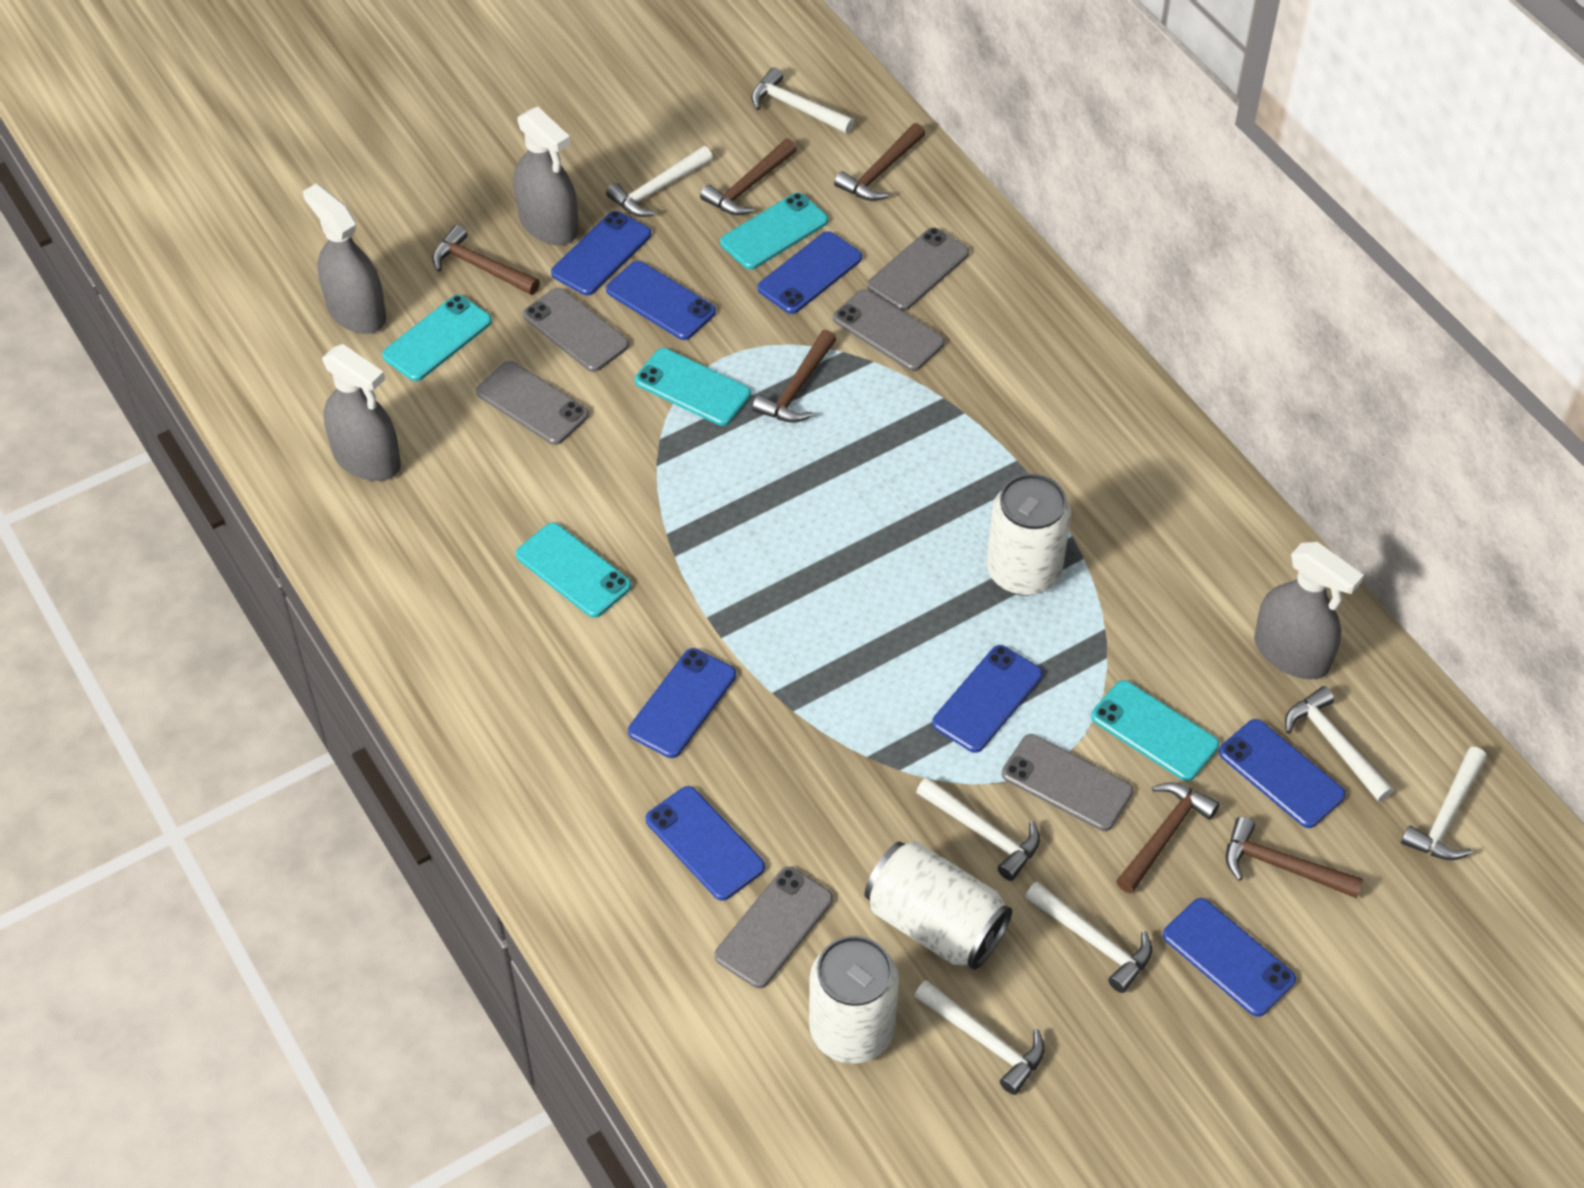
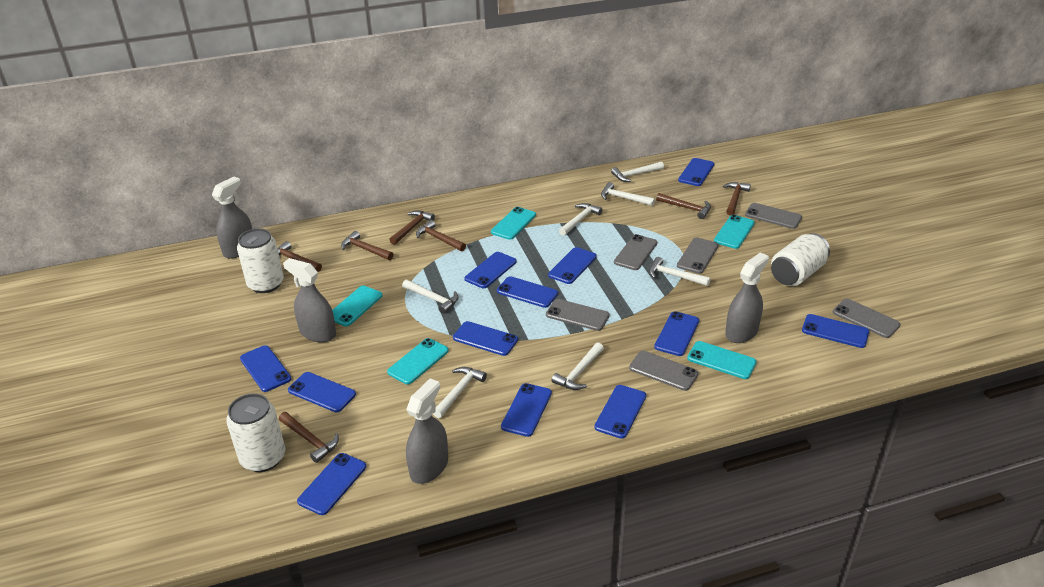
blue phone: [551,211,651,295] [606,261,716,340] [628,648,736,758] [646,786,765,901] [757,231,862,314] [932,645,1043,753] [1163,898,1296,1017] [1219,719,1346,828] = 8 -> [240,345,292,392] [288,372,356,412] [297,453,366,515] [453,321,518,356] [464,252,517,288] [497,276,558,308] [501,383,552,437] [548,247,597,284] [594,385,646,439] [654,311,699,356] [678,158,715,186] [802,314,869,348] = 12
brown hammer: [432,225,540,295] [700,138,797,215] [752,330,836,423] [834,123,925,201] [1116,782,1220,893] [1226,817,1363,898] = 6 -> [277,241,322,272] [279,412,339,463] [341,231,393,260] [389,210,435,245] [416,220,466,251] [656,193,711,219] [723,182,751,215] = 7

